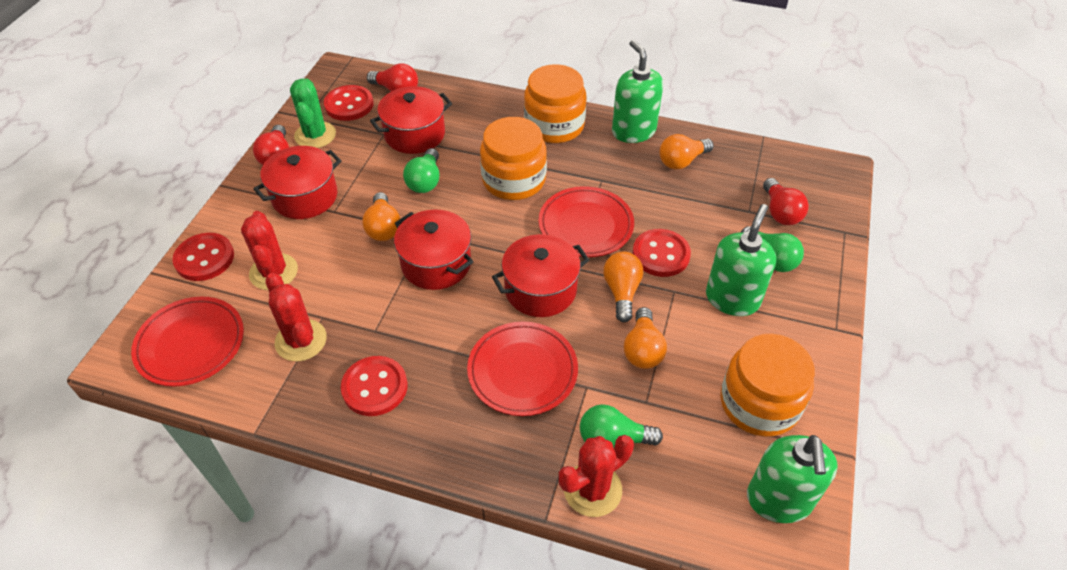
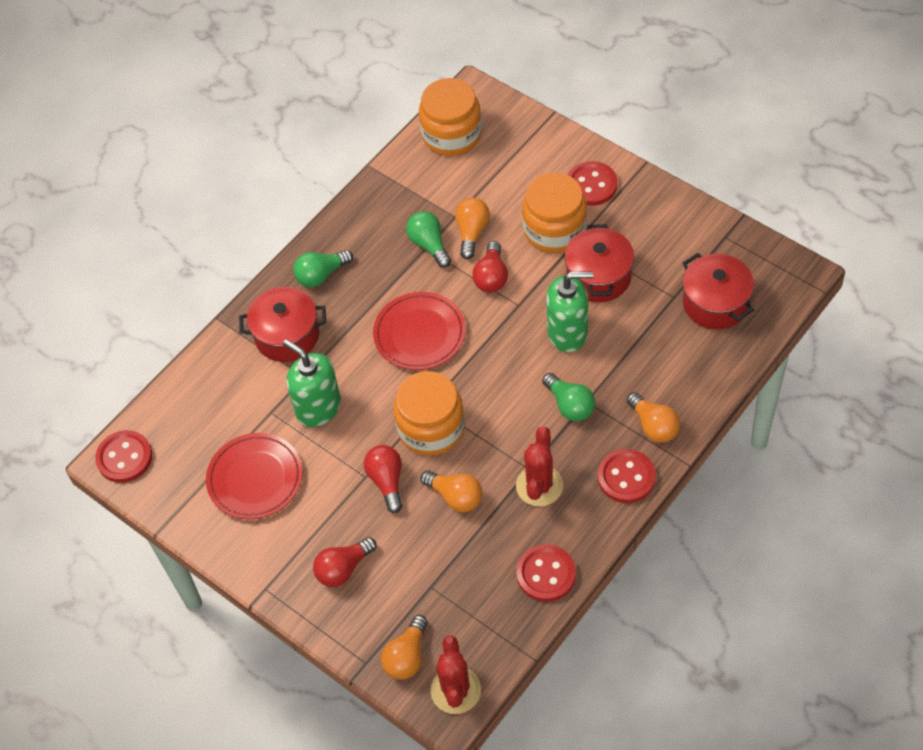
green cactus: [290,78,336,148] = 1 -> none = 0
green soap dispenser: [612,40,663,143] [706,204,776,316] [747,435,838,523] = 3 -> [283,339,341,427] [546,271,593,352] = 2
red cactus: [241,211,298,290] [265,273,327,362] [559,435,634,517] = 3 -> [431,636,481,714] [516,426,563,506] = 2
red plate: [131,297,244,387] [467,322,578,416] [538,186,634,257] = 3 -> [206,433,303,520] [373,292,466,370] = 2
red pot: [253,146,342,219] [370,86,452,154] [394,209,473,290] [492,234,589,317] = 4 -> [239,287,326,362] [564,224,634,302] [683,253,754,330] = 3

